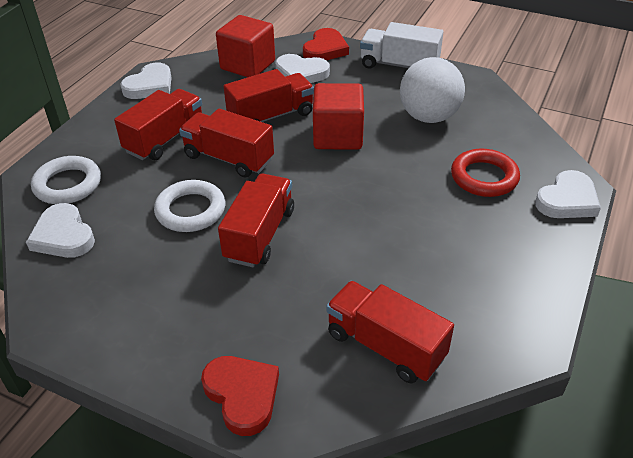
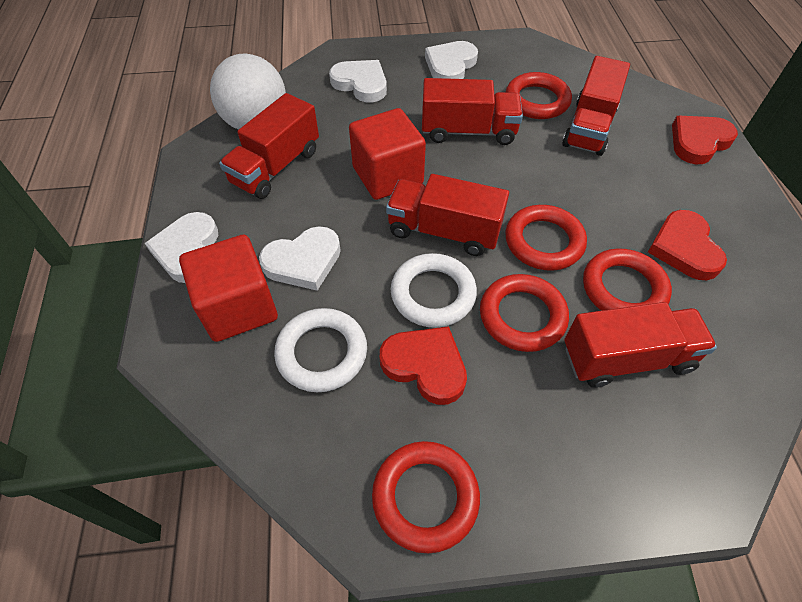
red heart: [201,356,279,436] [303,28,349,60] = 2 -> [380,326,467,405] [648,210,727,280] [672,116,738,164] = 3
red ring: [451,149,520,197] = 1 -> [372,441,480,553] [480,274,569,352] [505,205,587,271] [506,72,572,119] [583,248,672,311] = 5
white truck: [360,22,443,69] = 1 -> none = 0

